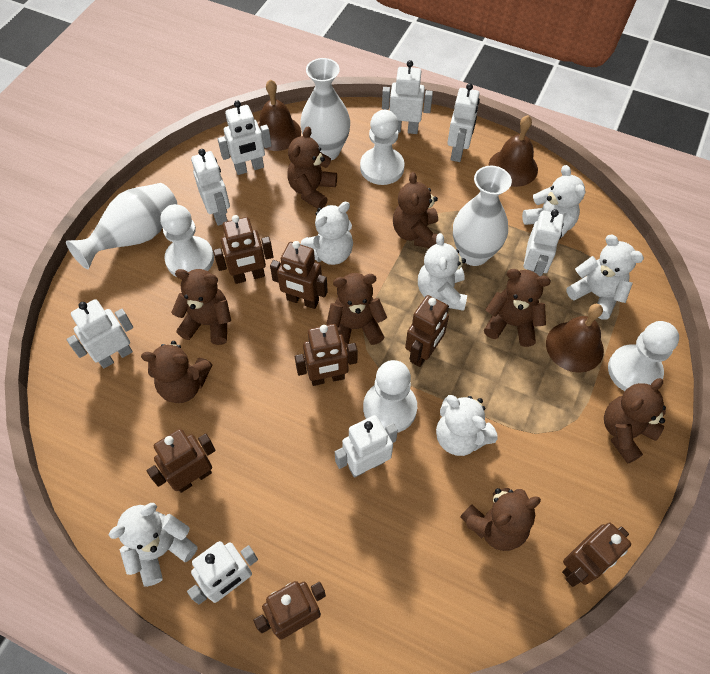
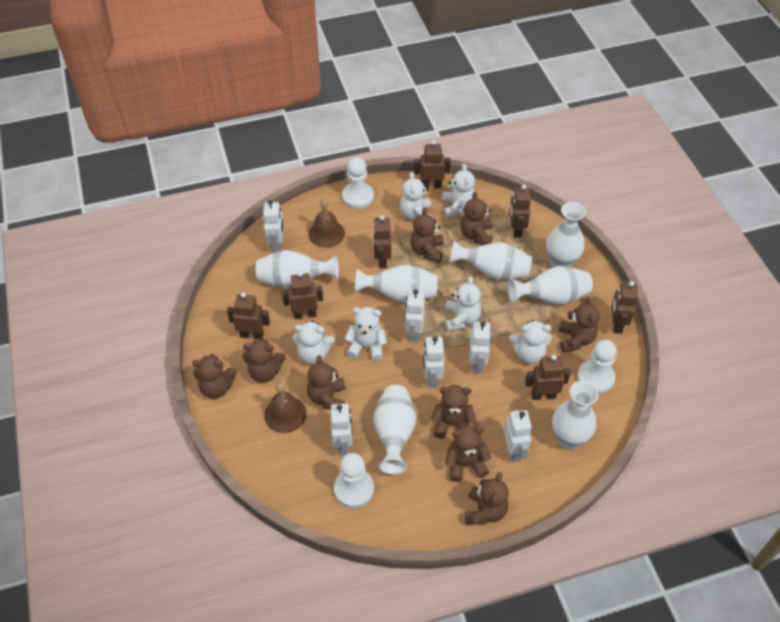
brown bell: [258,79,301,151] [489,115,538,187] [546,304,604,373] = 3 -> [264,383,307,433] [308,198,345,248] = 2
brown teddy bear: [141,341,213,403] [171,269,231,345] [287,127,337,209] [326,273,387,348] [393,172,438,248] [460,488,541,551] [484,269,551,347] [604,378,666,464] = 8 -> [192,354,237,399] [243,338,286,383] [307,355,345,410] [410,207,444,263] [431,385,477,439] [445,425,491,482] [460,192,493,245] [465,472,508,525] [559,297,600,353] = 9
white pawn: [160,204,214,277] [360,110,405,185] [363,360,417,433] [608,321,679,391] = 4 -> [334,453,374,508] [342,157,374,209] [577,340,617,394] = 3
white robot: [67,299,133,369] [187,541,258,604] [191,149,230,226] [218,100,272,175] [335,415,398,478] [382,60,433,134] [447,83,480,162] [524,209,564,276] = 8 -> [263,200,284,253] [331,403,352,455] [405,289,425,342] [423,336,444,388] [469,321,491,373] [504,410,532,462] = 6
white vase: [66,183,178,269] [300,58,350,160] [453,166,512,266] = 3 -> [256,250,339,288] [355,265,438,303] [373,385,416,474] [449,240,532,280] [508,266,593,305] [546,202,586,268] [552,381,599,449] = 7

